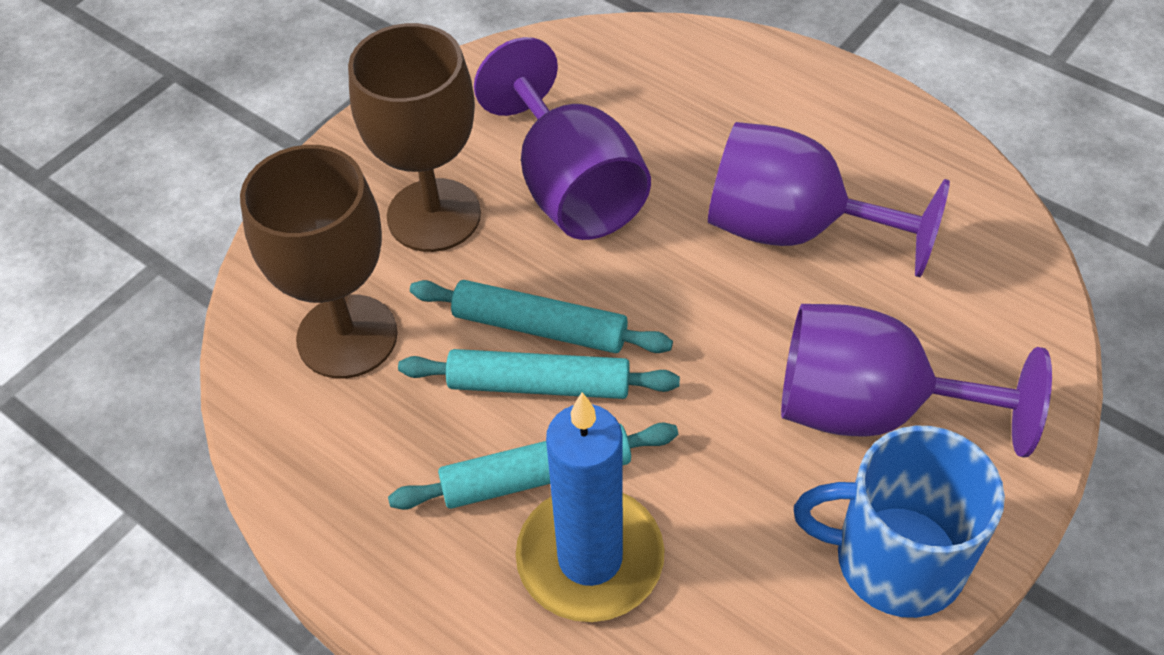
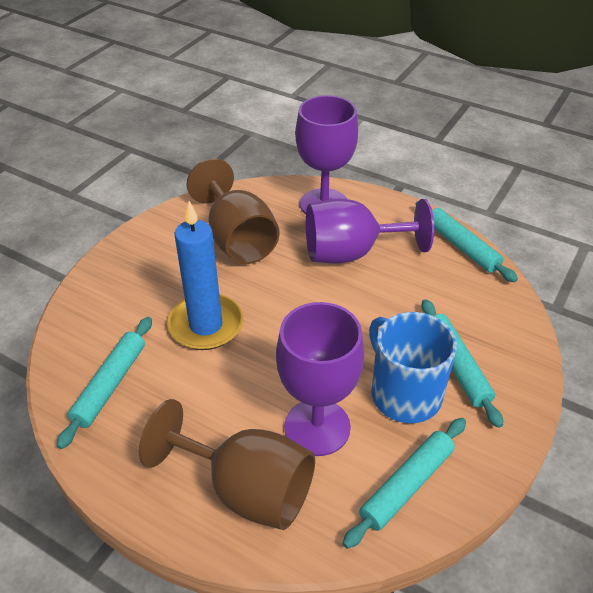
turquoise rolling pin: [388,423,678,510] [398,349,680,399] [410,280,673,353] = 3 -> [56,317,152,449] [343,418,466,549] [416,201,518,282] [422,299,503,428] = 4

